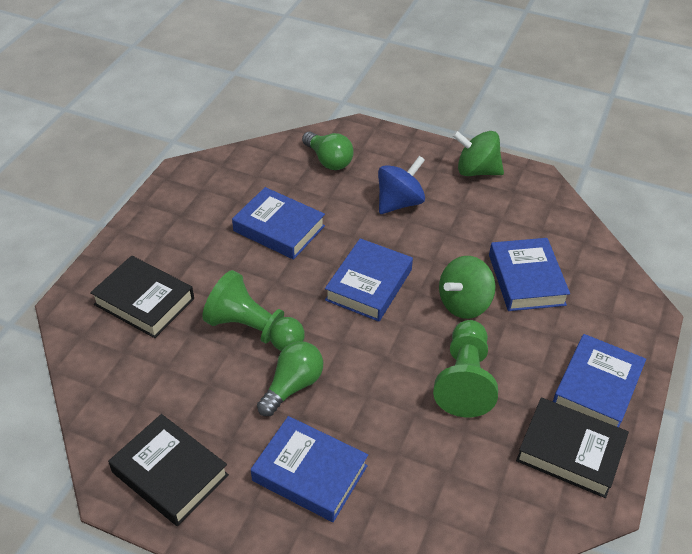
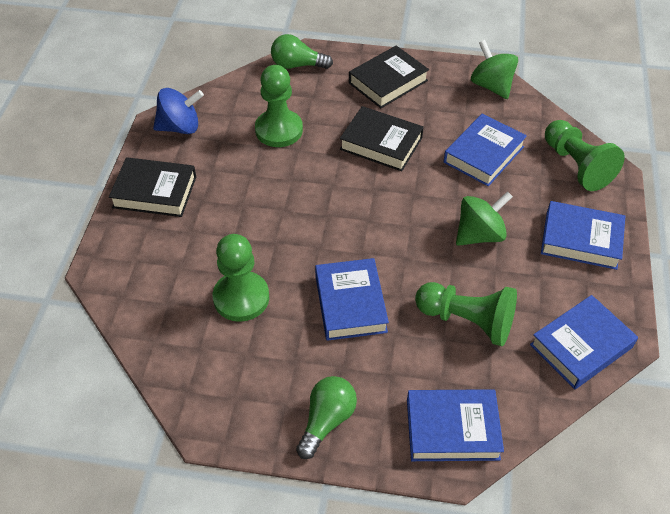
green pawn: [202,270,304,351] [433,320,498,417] = 2 -> [213,234,269,322] [255,65,303,147] [415,282,517,346] [545,120,625,191] = 4

